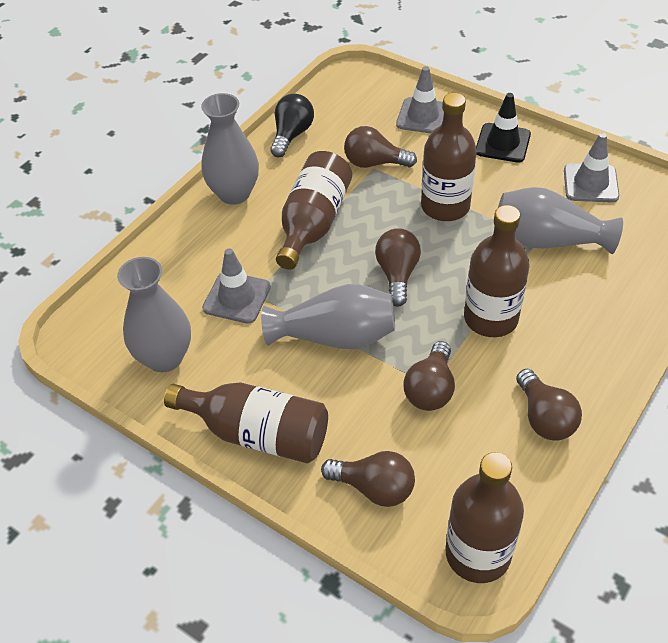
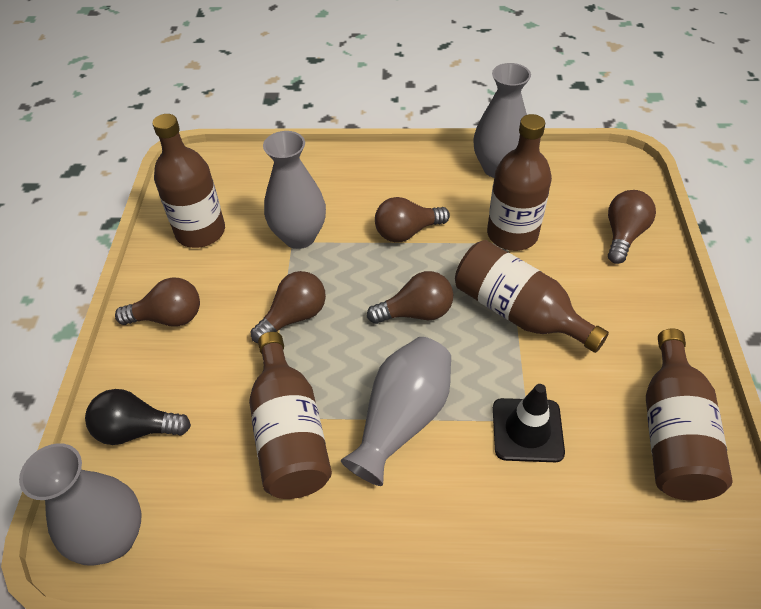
grey traffic cone: [202,248,271,324] [396,66,444,134] [564,133,619,203] = 3 -> none = 0

